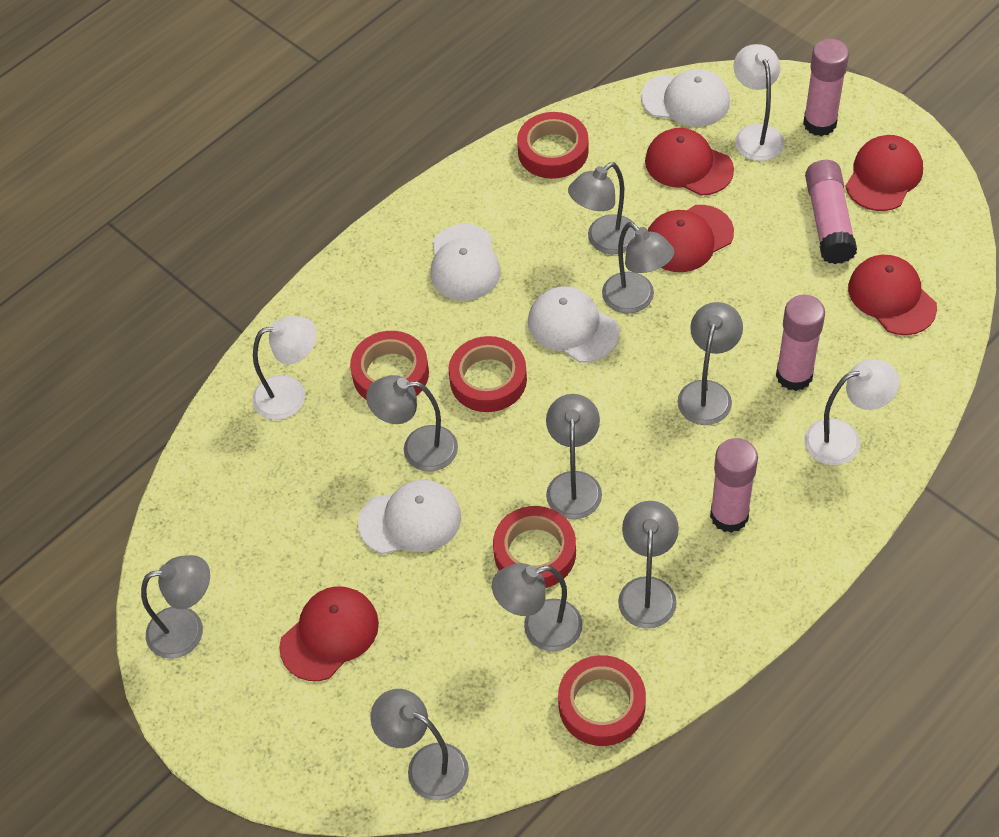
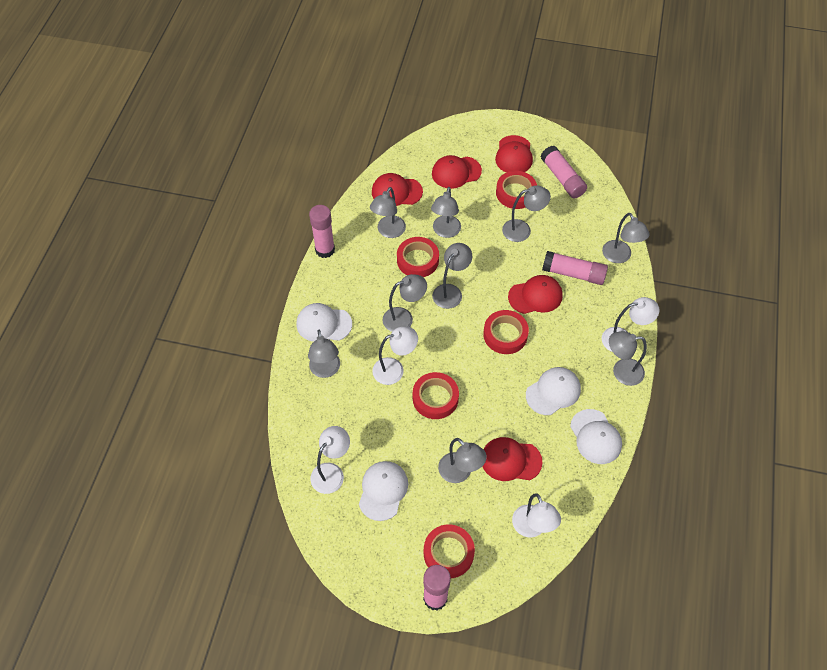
white lamp: [252,316,317,420] [733,44,784,161] [804,359,899,465] = 3 -> [310,426,350,494] [372,327,418,385] [512,493,561,538] [602,297,660,352] = 4

